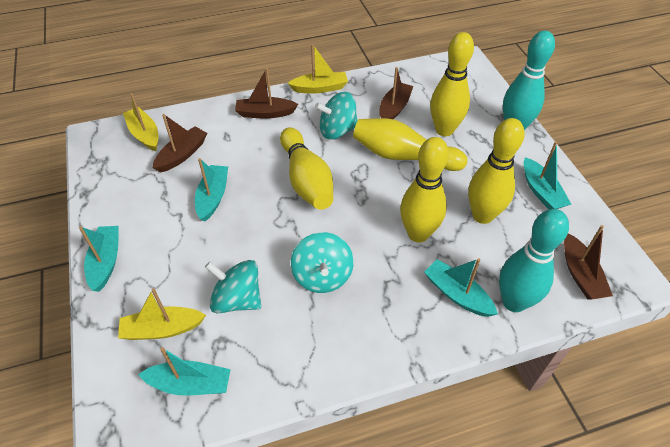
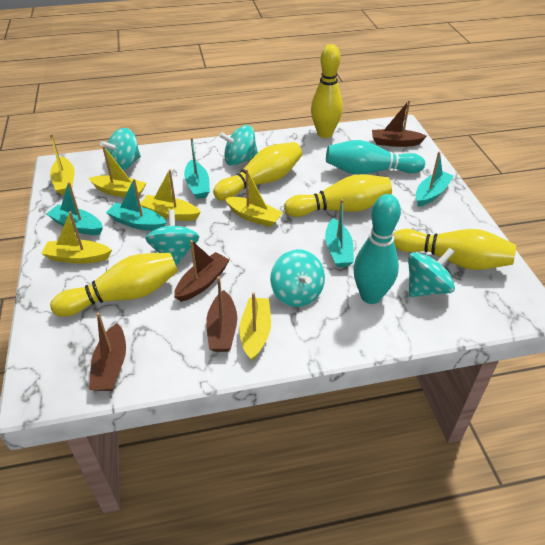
turquoise spinning top: [205,260,261,313] [291,232,354,293] [315,92,358,140] = 3 -> [100,128,141,171] [145,210,200,266] [219,125,258,166] [270,249,325,307] [408,248,455,297] = 5
yellow boat: [118,288,206,340] [123,93,158,151] [288,44,348,94] = 3 -> [41,211,112,264] [50,134,74,195] [89,146,146,198] [140,169,201,221] [225,169,283,227] [240,292,271,361] = 6

